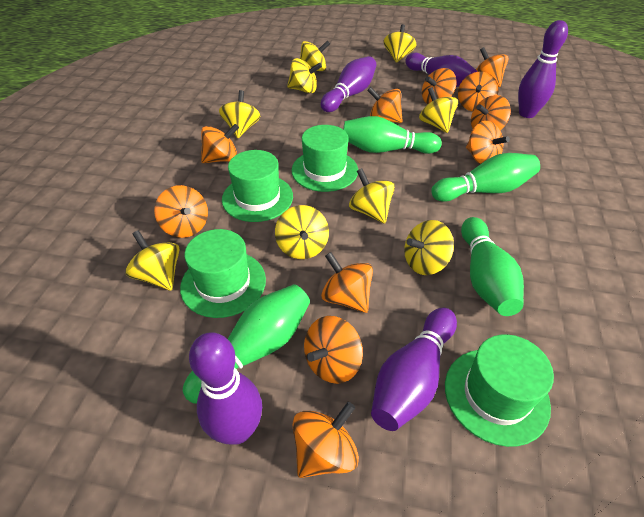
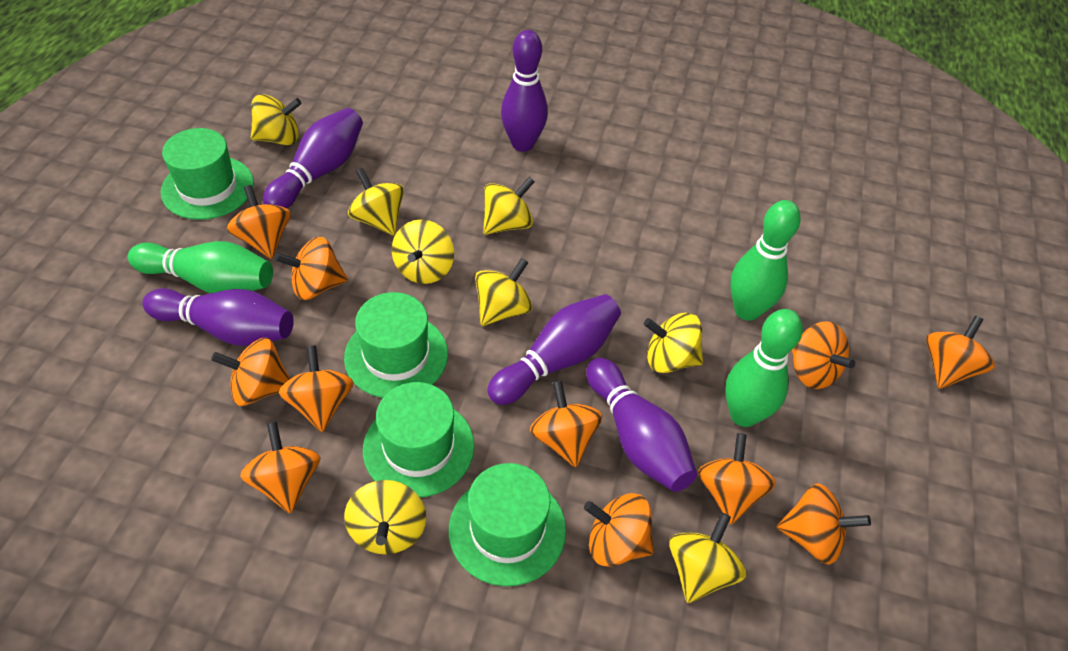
green bowling pin: [183,284,310,404] [343,116,442,154] [431,153,540,202] [461,217,524,316] = 4 -> [128,241,273,293] [725,309,803,427] [730,200,801,321] = 3
yellow spinning top: [125,230,180,291] [219,90,260,138] [275,205,329,259] [287,58,322,93] [300,40,330,71] [349,168,395,223] [383,24,416,63] [404,220,454,275] [419,87,458,133] = 9 -> [251,94,302,145] [344,480,426,554] [348,168,404,235] [392,219,454,284] [475,258,533,326] [483,177,535,235] [644,313,703,373] [669,512,747,603] = 8

